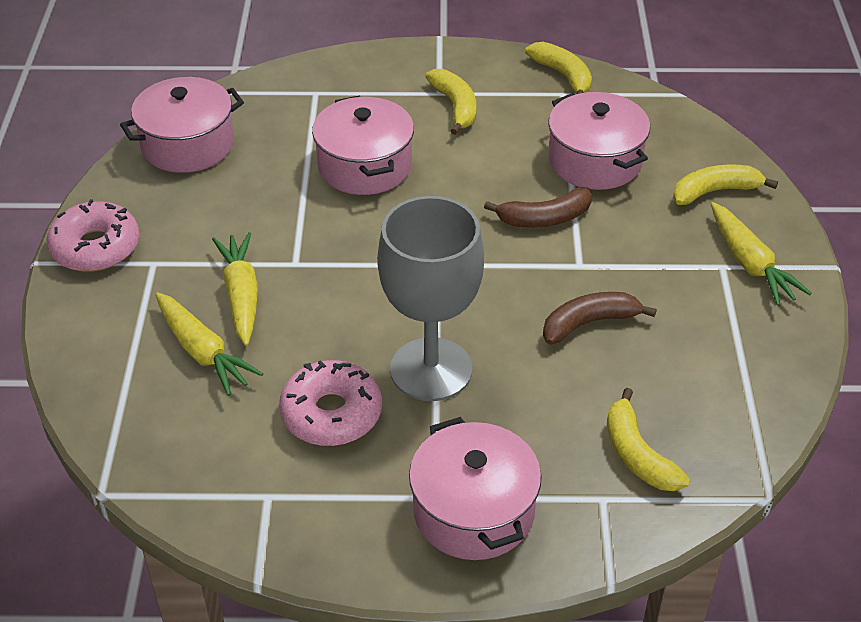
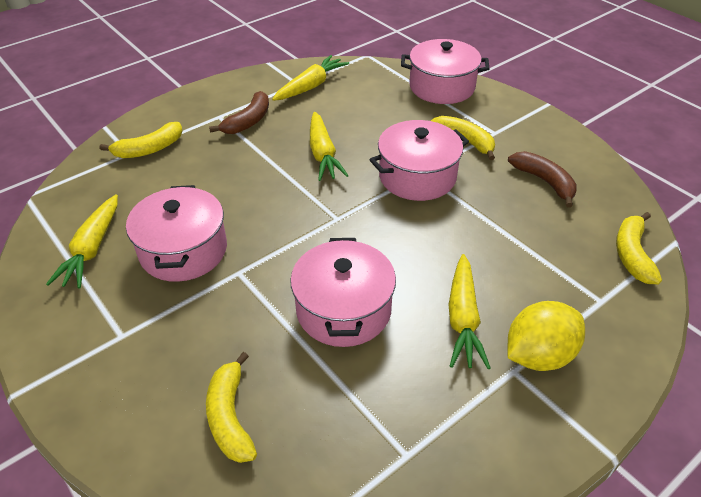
grey goblet: [377,196,484,401] = 1 -> none = 0
pink donut: [47,199,139,272] [279,360,382,446] = 2 -> none = 0
yellow carrot: [155,292,263,396] [212,232,258,346] [711,202,812,306] = 3 -> [46,194,118,289] [272,55,349,101] [310,112,349,181] [449,254,491,369] = 4
yellow lemon: none = 0 -> [507,301,585,371] = 1

